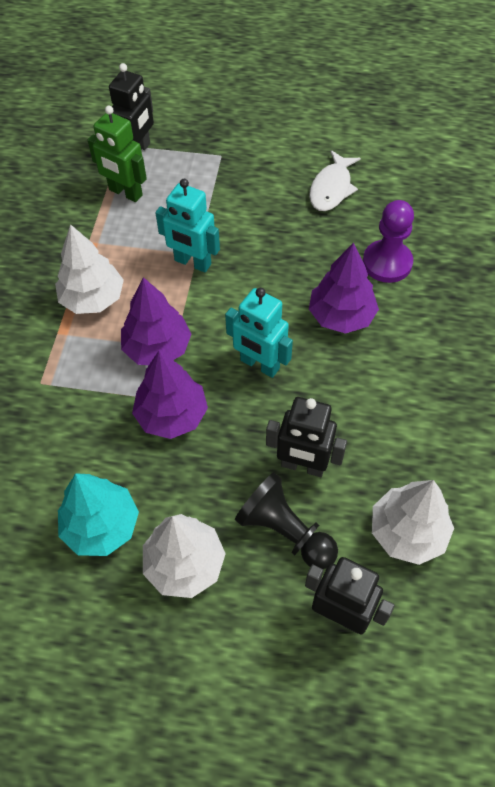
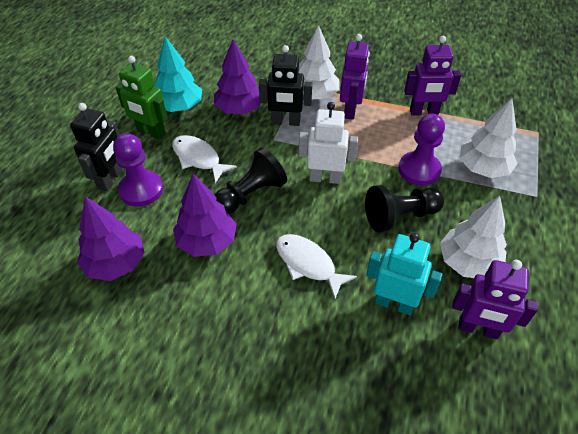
black pawn: [235,472,338,569] = 1 -> [215,147,287,214] [365,185,444,232] = 2
black robot: [109,63,154,150] [266,397,347,477] [305,557,395,635] = 3 -> [70,103,123,191] [259,45,312,126] = 2
purple pawn: [363,200,414,283] = 1 -> [113,133,163,207] [398,114,445,186] = 2
purple robot: none = 0 -> [340,34,370,120] [404,36,461,116] [452,260,538,339] = 3
turquoise robot: [155,179,220,273] [225,288,293,378] = 2 -> [366,233,442,315] = 1
white fish: [309,150,361,211] = 1 -> [172,135,237,183] [276,234,357,299] = 2
white robot: none = 0 -> [299,102,358,184] = 1

